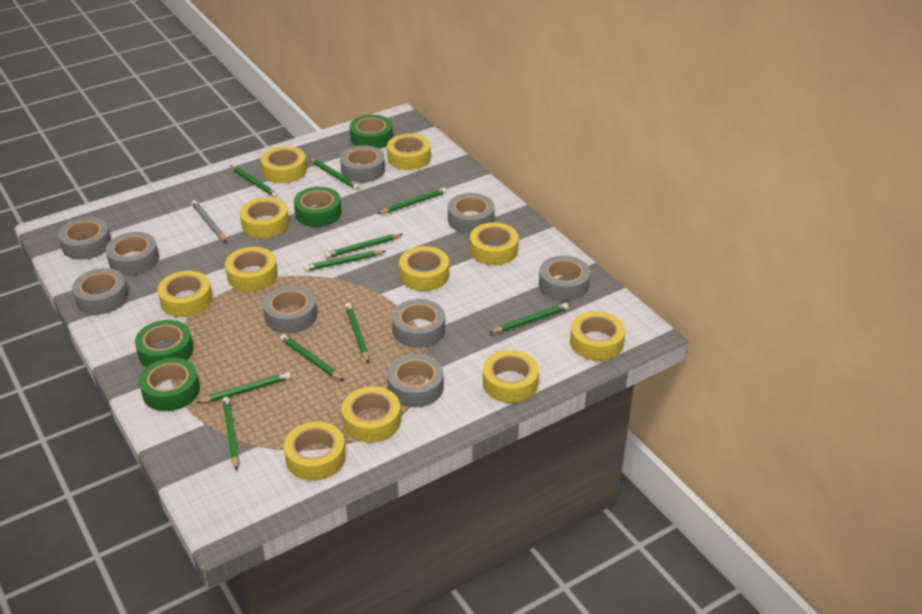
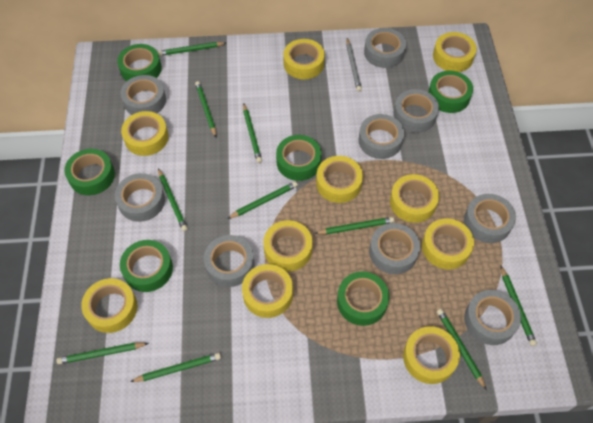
green tape: [135,320,193,367] [139,358,200,411] [294,187,342,227] [350,115,393,149] = 4 -> [64,149,115,195] [117,44,162,81] [120,240,173,292] [276,135,322,181] [337,271,389,326] [428,71,473,113] = 6
yellow tape: [158,271,213,317] [225,247,278,291] [240,197,289,238] [261,146,307,183] [284,422,346,481] [342,387,401,443] [387,134,431,170] [399,246,449,291] [470,222,519,265] [483,350,539,403] [570,311,625,361] = 11 -> [81,278,137,333] [121,111,169,156] [242,264,293,318] [263,220,313,271] [283,39,325,79] [316,156,363,203] [390,174,439,223] [403,326,460,384] [422,218,474,269] [433,32,477,72] = 10

